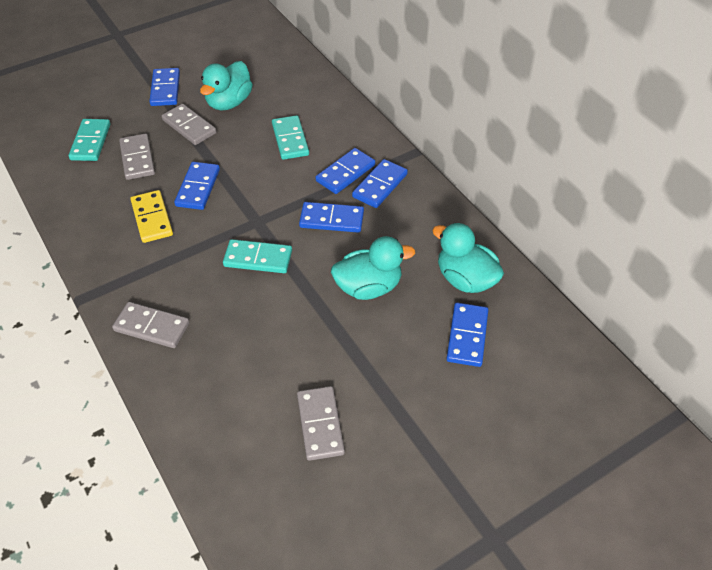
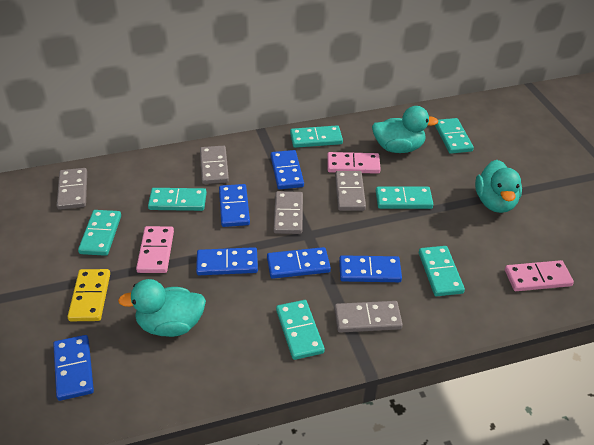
grey domino: [112,302,189,348] [119,133,155,180] [162,104,217,145] [297,386,345,461] = 4 -> [57,168,87,210] [200,146,229,184] [274,191,303,234] [334,301,403,333] [335,171,366,211] = 5
pink domino: none = 0 -> [136,226,174,273] [327,152,381,174] [505,260,574,291] = 3
turquoise domino: [69,119,110,161] [223,239,292,273] [272,115,309,160] = 3 -> [78,210,121,256] [148,188,207,211] [276,300,325,360] [290,125,343,148] [376,187,433,209] [419,246,465,296] [435,118,474,154] = 7

